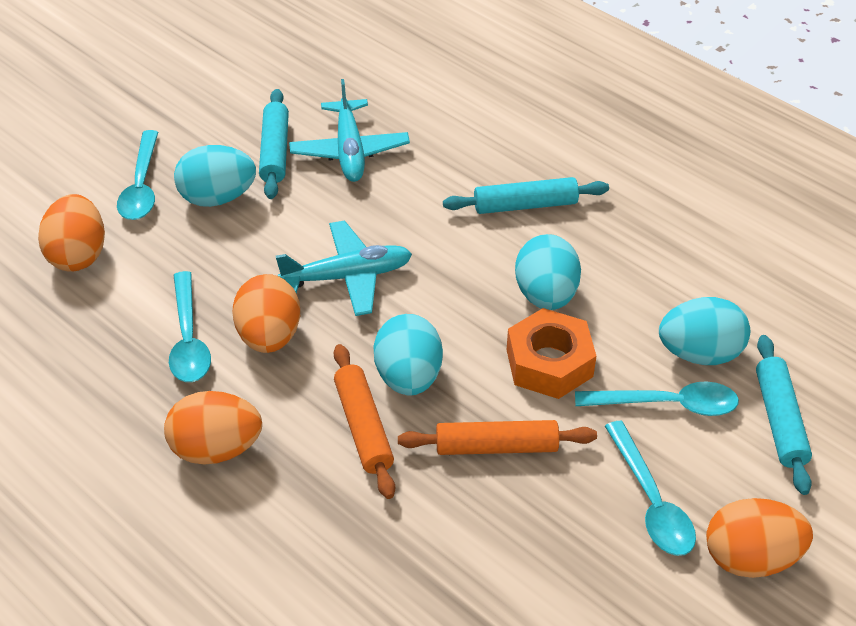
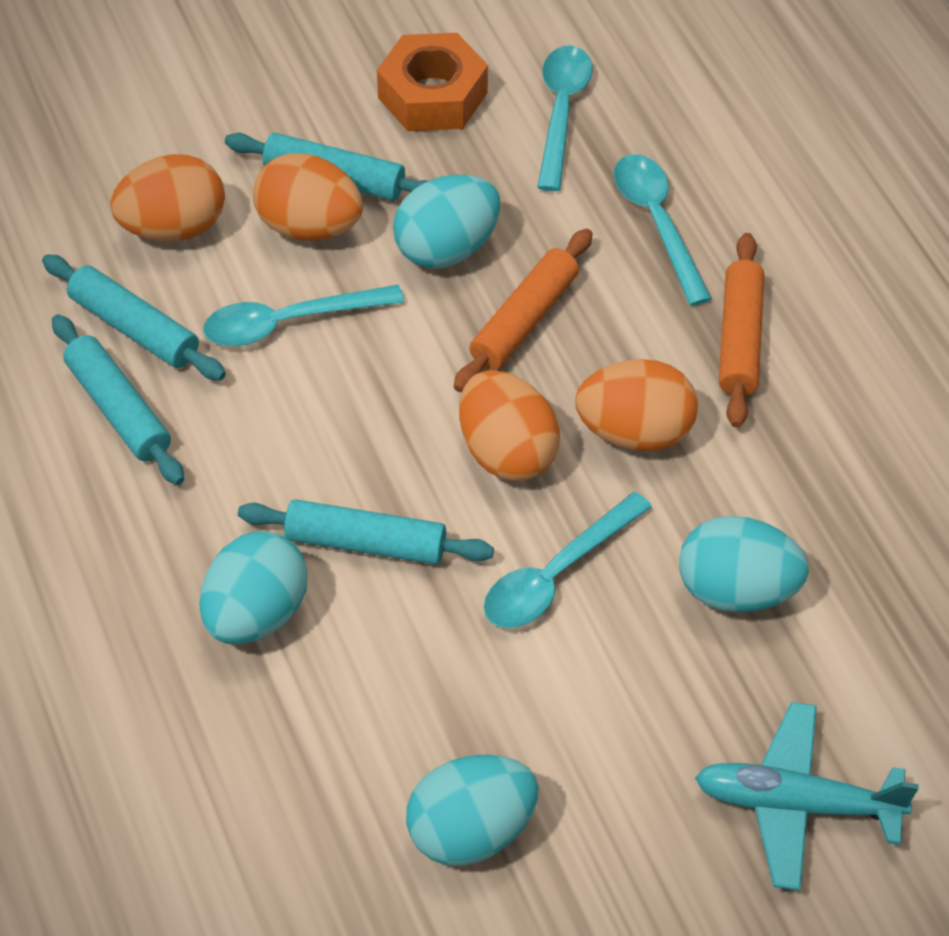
turquoise plane: [276,220,412,316] [289,79,410,182] = 2 -> [695,702,919,891] = 1
turquoise rolling pin: [259,89,289,199] [443,177,609,214] [756,335,812,495] = 3 -> [42,254,226,380] [52,314,184,485] [225,133,429,201] [238,499,494,565] = 4

